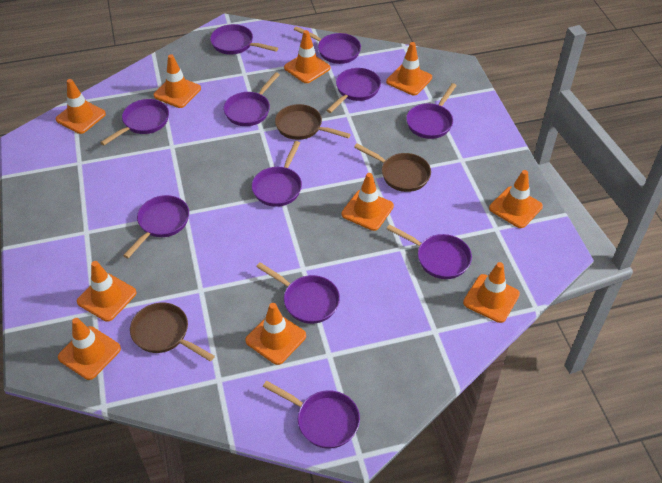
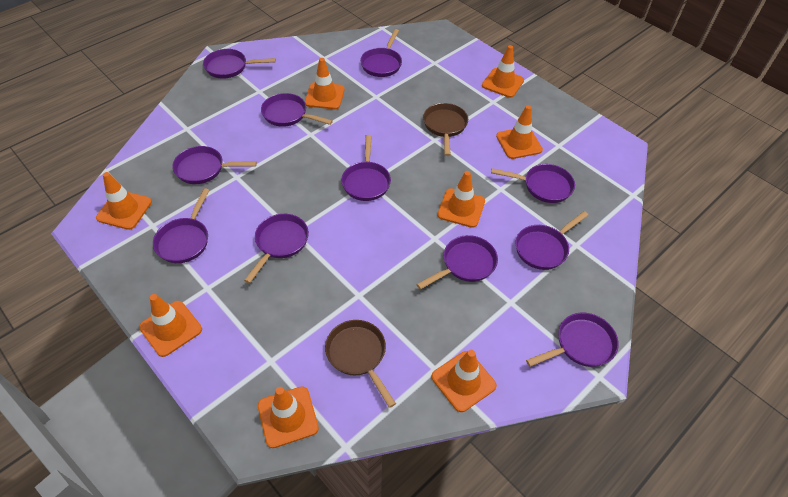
brown pan: [130,303,215,362] [275,104,351,140] [354,144,431,192] = 3 -> [325,320,396,408] [423,103,468,156] = 2
orange traffic cone: [56,79,106,134] [58,318,121,380] [77,261,137,322] [154,54,201,108] [245,303,306,365] [284,30,330,83] [341,173,394,231] [386,42,432,95] [463,262,520,323] [489,170,543,228] = 10 -> [96,172,152,230] [139,294,202,357] [258,386,319,448] [305,58,345,109] [432,350,497,412] [437,171,485,228] [482,45,524,98] [496,105,543,159] = 8

